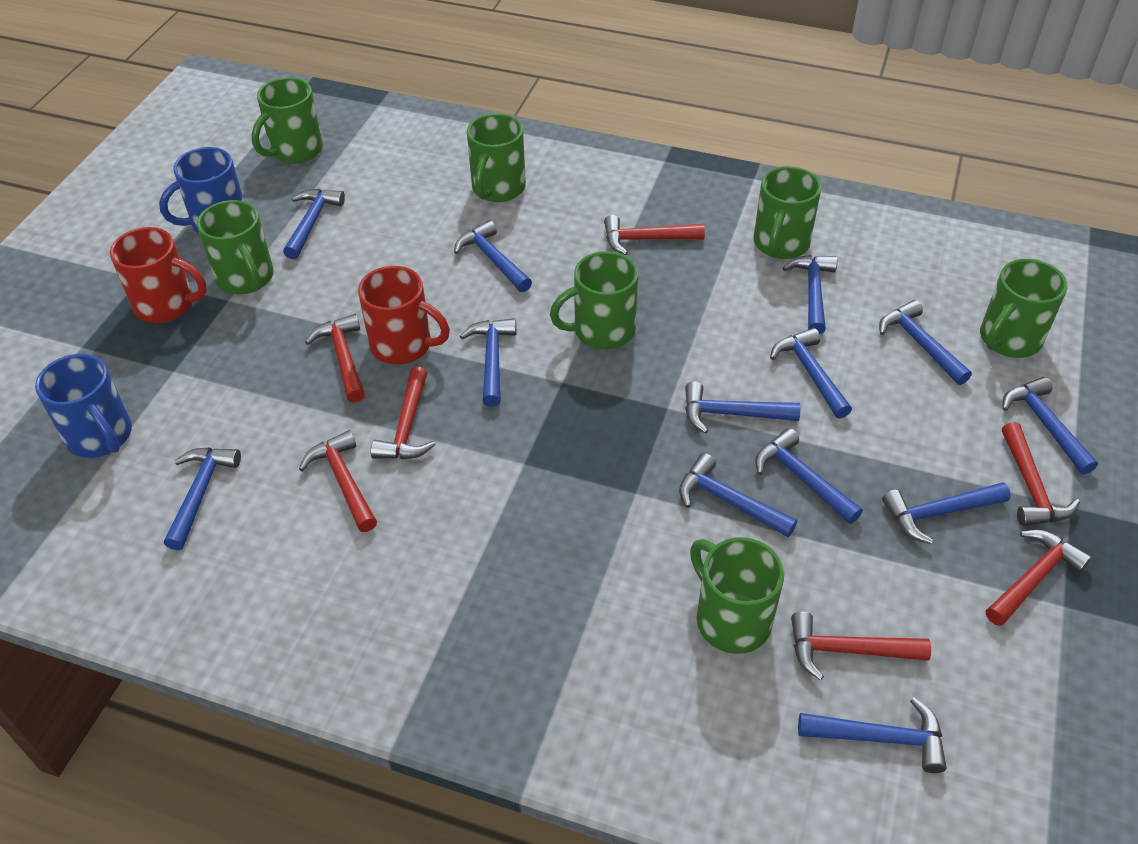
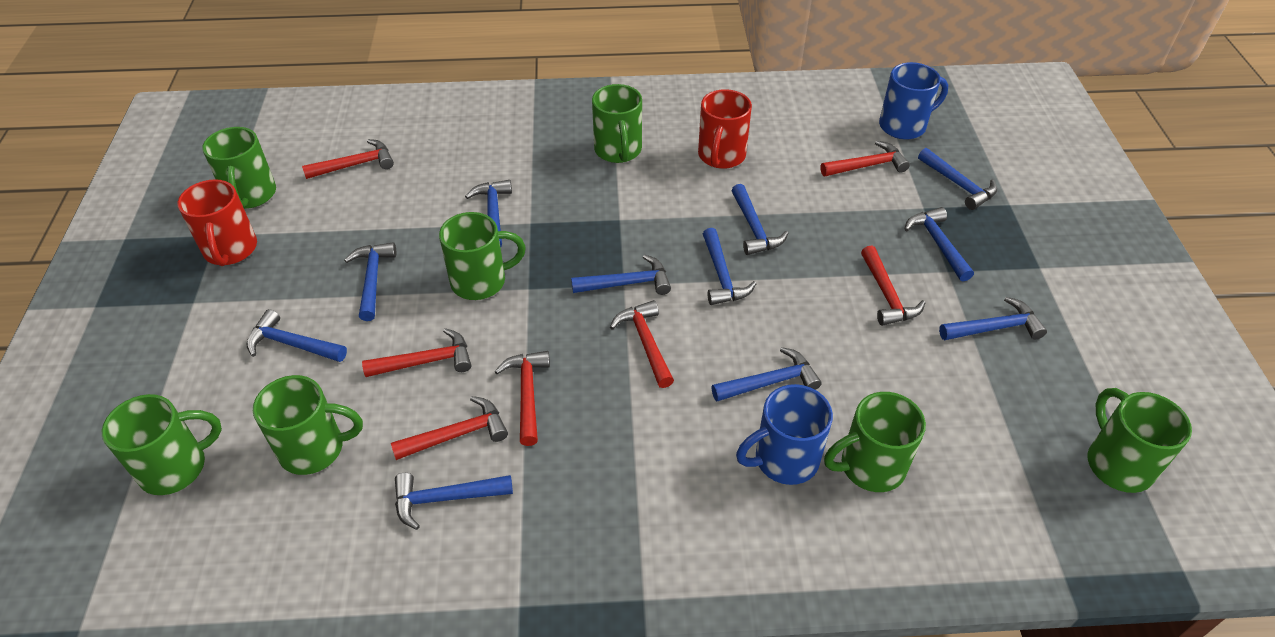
blue hammer: [164,448,241,550] [283,189,345,259] [454,220,532,292] [460,318,516,407] [679,453,797,537] [685,381,801,434] [755,428,863,524] [770,328,852,419] [783,255,837,334] [798,698,947,773] [879,300,972,385] [882,482,1011,544] [1002,377,1098,474] = 13 -> [246,309,347,362] [344,242,396,321] [395,473,513,530] [465,180,512,247] [571,255,671,295] [703,228,756,305] [712,347,822,401] [731,184,788,255] [905,207,974,281] [918,148,997,210] [939,297,1047,340] = 11

